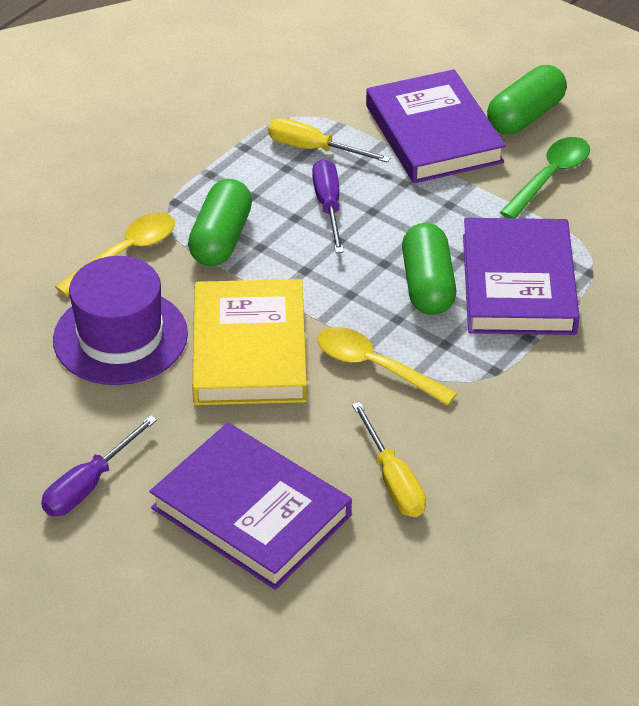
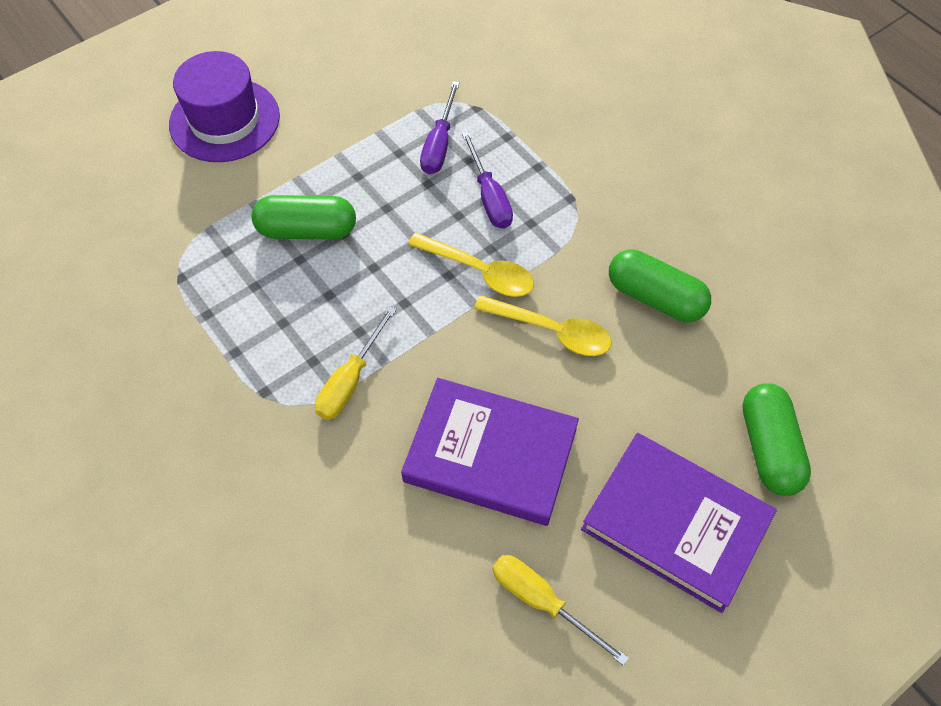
green spoon: [500,137,590,218] = 1 -> none = 0
purple book: [150,423,352,590] [366,69,506,184] [463,218,580,335] = 3 -> [401,378,579,526] [581,433,777,613] = 2
yellow book: [192,279,307,405] = 1 -> none = 0

